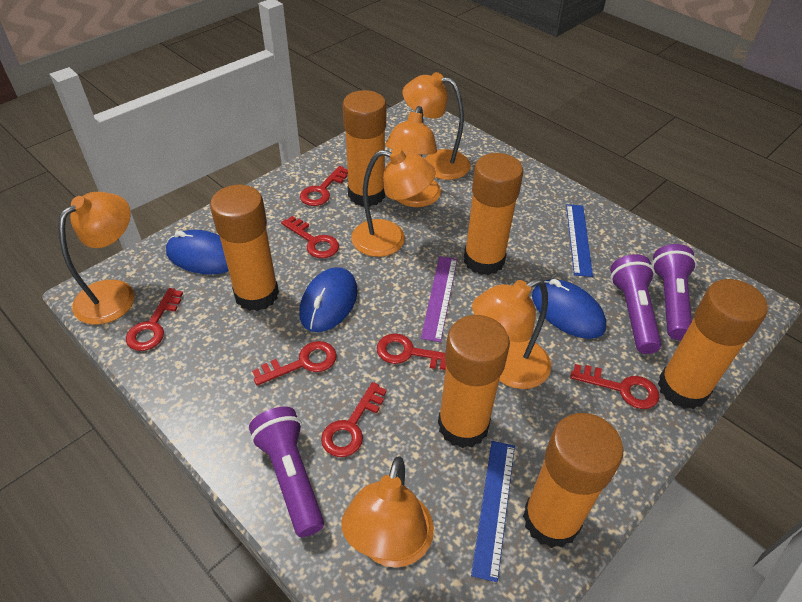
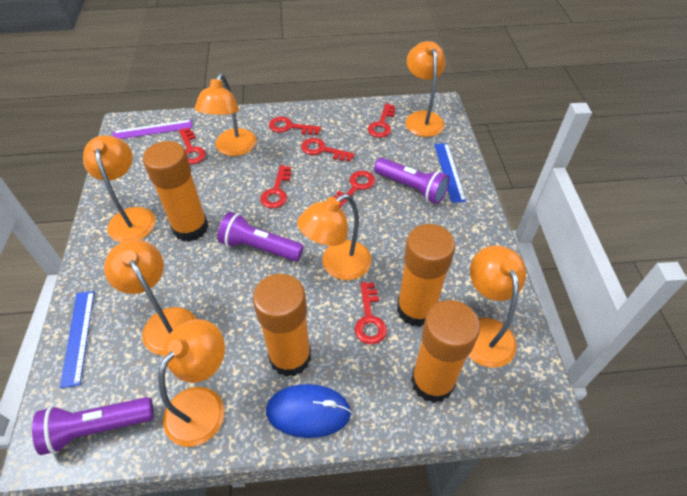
blue mouse: [166,230,229,275] [299,267,357,332] [532,279,606,339] = 3 -> [266,384,352,438] = 1
orange glue stick: [210,185,279,311] [343,90,386,207] [438,315,510,448] [464,153,523,275] [523,413,623,548] [658,279,768,409] = 6 -> [143,141,209,242] [253,274,311,377] [397,224,455,327] [411,300,480,403] = 4
orange lamp: [58,192,135,325] [341,456,434,568] [351,148,436,257] [385,106,441,207] [403,72,471,180] [472,278,551,389] = 6 -> [83,135,156,242] [104,240,196,355] [158,319,225,447] [195,73,256,156] [297,194,372,280] [405,41,445,137] [468,245,526,368] = 7

